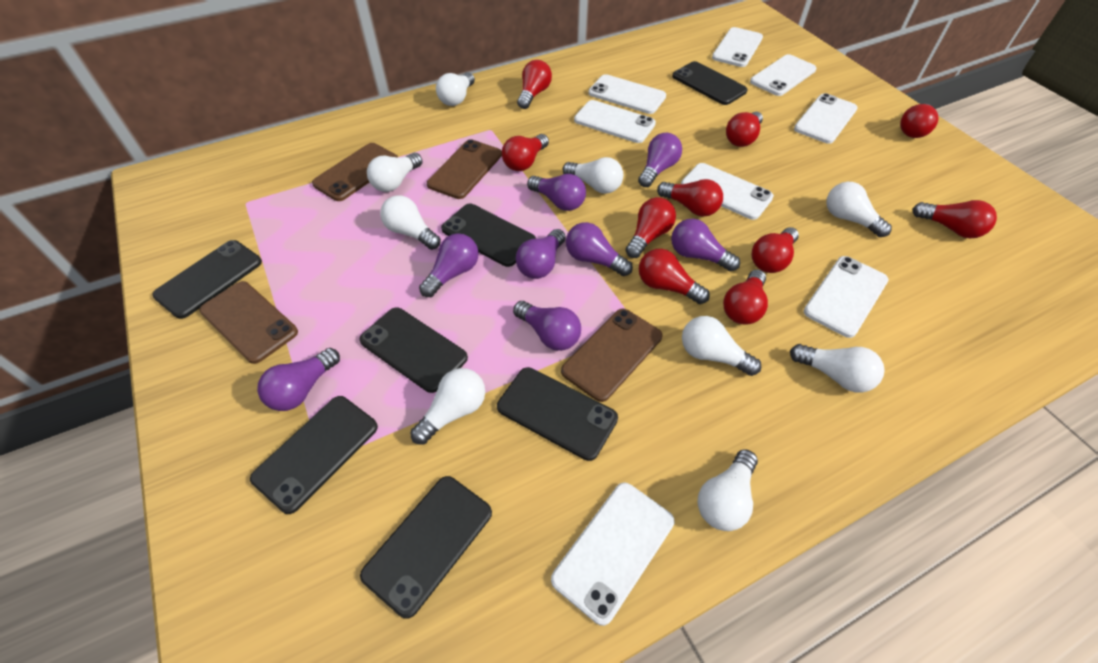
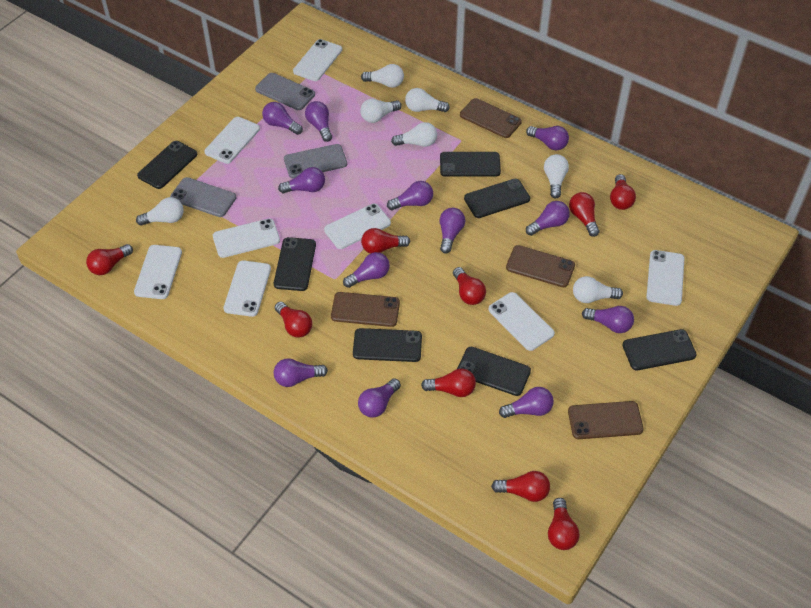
grey phone: none = 0 -> [170,177,236,217] [255,73,315,110] [284,144,347,179] = 3
purple light bulb: [257,348,340,411] [419,233,479,297] [513,301,581,351] [516,229,566,279] [527,174,586,211] [566,222,633,276] [638,133,682,187] [671,219,740,271] = 8 -> [262,102,303,135] [274,358,328,387] [278,167,325,193] [305,101,332,142] [343,252,390,288] [358,378,401,418] [387,181,433,210] [440,208,465,253] [499,387,554,418] [526,126,569,150] [526,201,570,236] [582,306,634,333] = 12
red light bulb: [502,134,549,171] [517,60,552,109] [625,197,676,258] [639,249,710,304] [657,179,723,217] [723,269,768,325] [726,112,763,147] [752,227,799,273] [900,104,938,138] [912,200,997,238] = 10 -> [86,244,133,275] [275,302,312,338] [361,228,410,254] [421,369,476,397] [453,267,486,305] [491,471,550,502] [548,498,580,550] [569,192,600,237] [610,174,636,210] = 9
white light bulb: [367,153,422,192] [380,195,441,250] [410,368,485,445] [436,72,475,106] [562,157,623,194] [682,316,761,376] [698,449,758,531] [790,344,885,392] [826,182,892,237] = 9 -> [136,197,184,226] [360,99,402,123] [361,64,404,88] [391,122,437,147] [405,88,450,112] [544,154,569,199] [573,276,623,303] = 7

